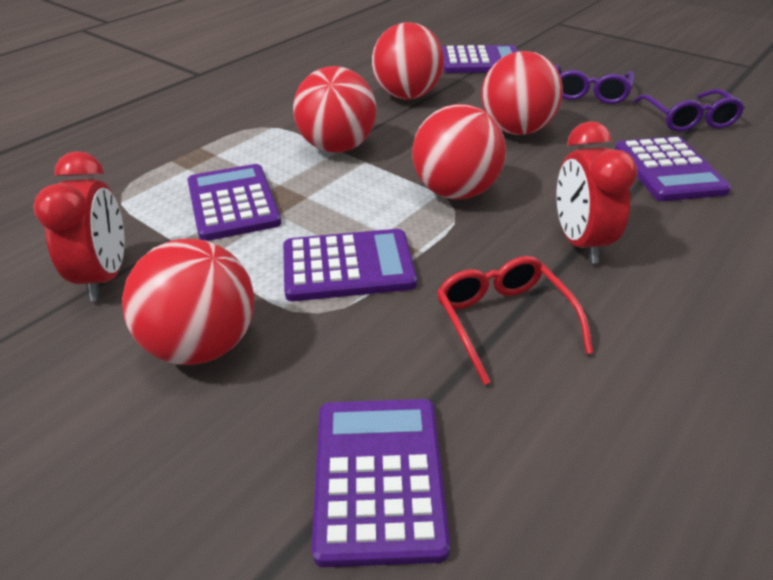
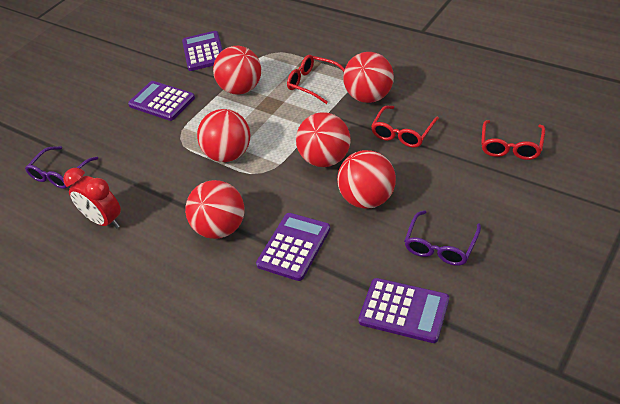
purple calculator: [187,164,281,241] [283,229,417,301] [312,399,450,567] [442,45,518,73] [615,136,731,201] = 5 -> [128,81,195,121] [182,31,223,71] [256,213,330,281] [358,278,449,343] = 4
red ball: [122,239,254,365] [293,66,377,153] [372,22,444,99] [412,104,506,200] [481,51,563,135] = 5 -> [185,180,244,239] [197,109,250,162] [213,46,261,95] [296,112,351,167] [337,150,396,209] [343,52,394,103] = 6
red clock: [33,151,124,301] [556,121,637,263] = 2 -> [63,168,121,228] = 1
red glasses: [437,256,593,385] = 1 -> [287,55,345,104] [371,106,439,148] [481,120,545,160] = 3

